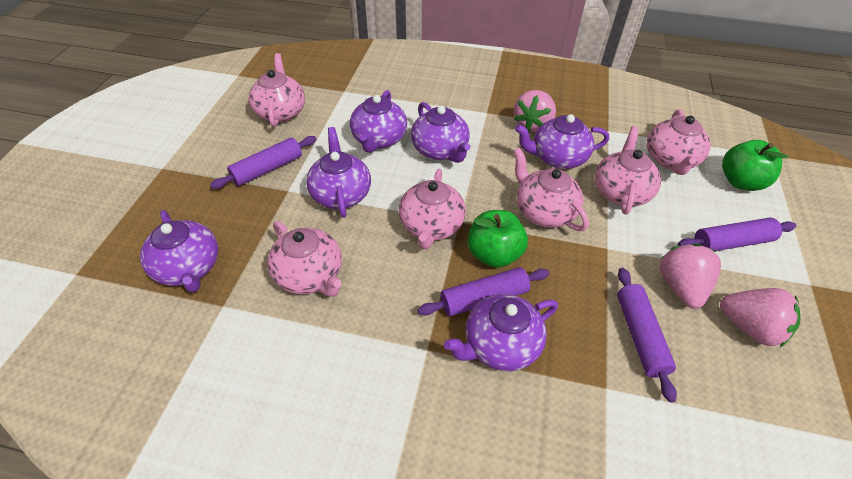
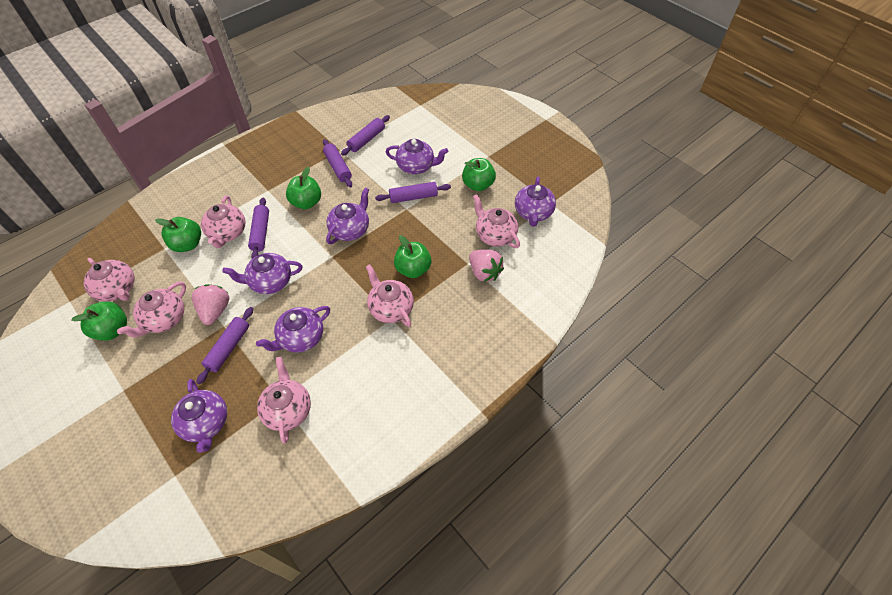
green apple: [468,210,528,268] [722,140,789,191] = 2 -> [71,301,127,341] [155,217,201,252] [286,167,321,209] [394,235,432,278] [462,158,496,191] = 5
pink strawberry: [514,90,556,132] [660,244,721,309] [720,288,800,347] = 3 -> [192,284,229,325] [469,249,504,282] = 2
purple rolling pin: [210,136,316,189] [418,267,550,316] [617,268,677,403] [678,217,796,251] = 4 -> [196,307,253,384] [248,197,269,259] [323,139,352,187] [341,115,390,156] [375,182,451,203] = 5

